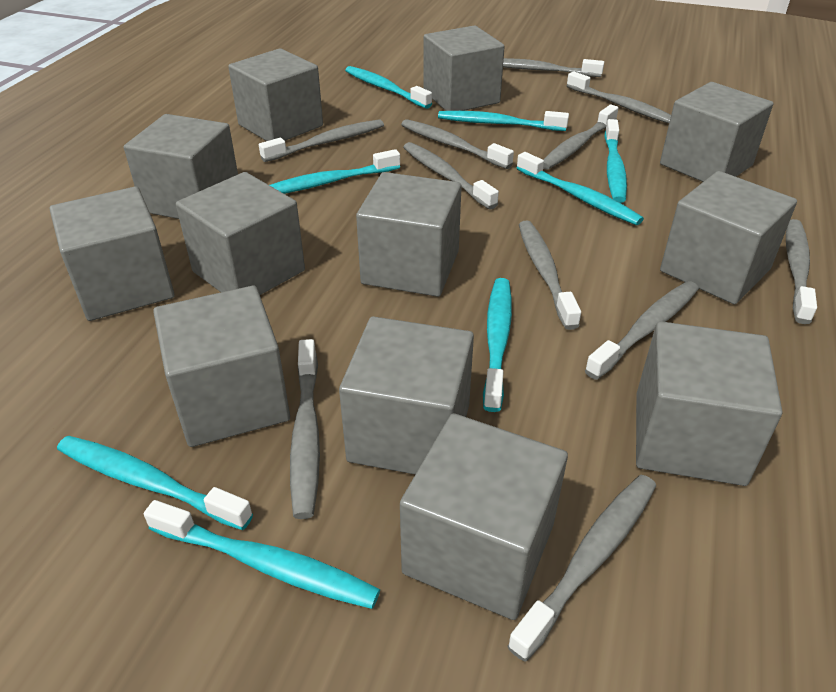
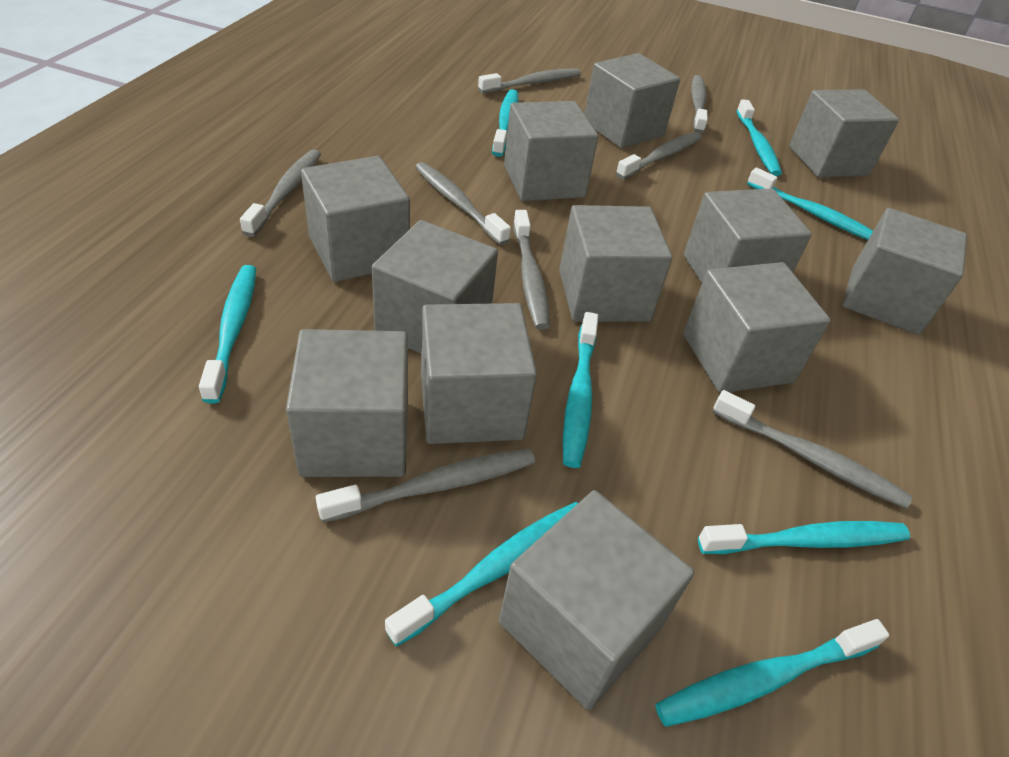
grey toothbrush: [259,119,384,162] [290,339,320,519] [401,119,514,169] [403,142,499,209] [503,58,604,77] [507,475,656,662] [519,221,581,330] [543,105,618,170] [567,71,671,123] [585,281,699,380] [786,219,817,324] = 11 -> [240,149,321,237] [316,449,535,523] [415,162,511,245] [478,68,581,93] [513,210,550,330] [616,132,702,179] [691,75,708,133] [713,390,912,509] = 8

